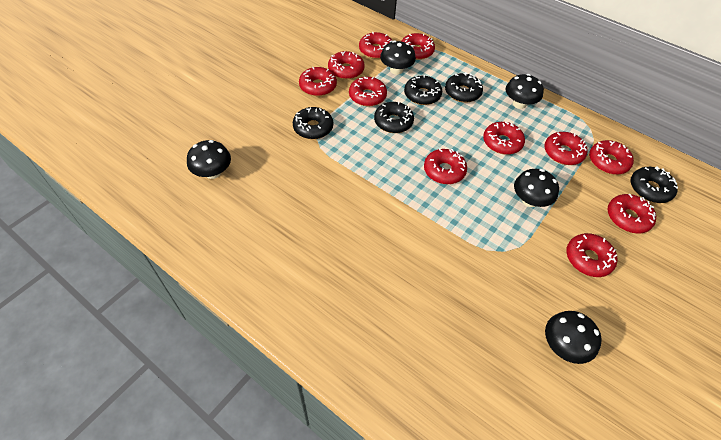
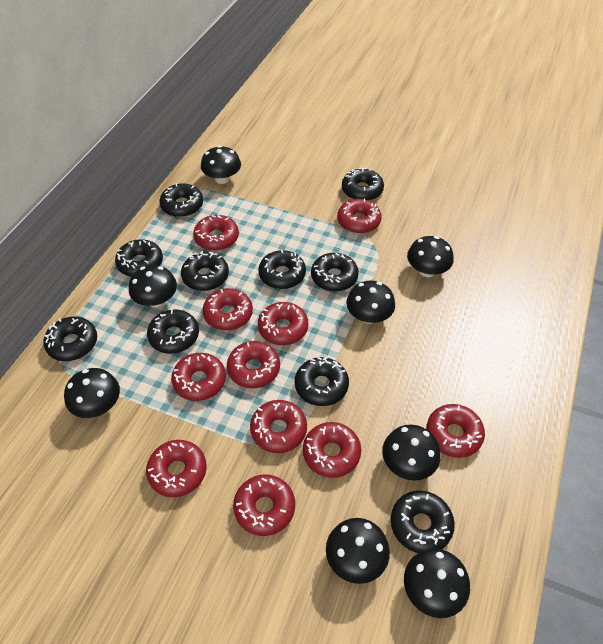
black donut: [293,107,333,139] [374,101,414,133] [404,75,442,105] [445,72,483,103] [630,166,678,203] = 5 -> [43,317,97,361] [115,239,163,277] [147,309,199,354] [159,184,203,217] [181,251,229,291] [258,250,306,289] [295,357,349,406] [311,253,359,292] [342,168,384,201] [391,491,455,553] = 10
black mushroom: [187,140,231,179] [380,41,416,75] [506,74,544,109] [514,169,559,207] [545,311,602,364] = 5 -> [64,368,120,418] [129,265,177,307] [201,146,241,184] [326,518,390,584] [346,280,395,324] [382,425,441,481] [404,549,470,618] [407,236,454,277] = 8

